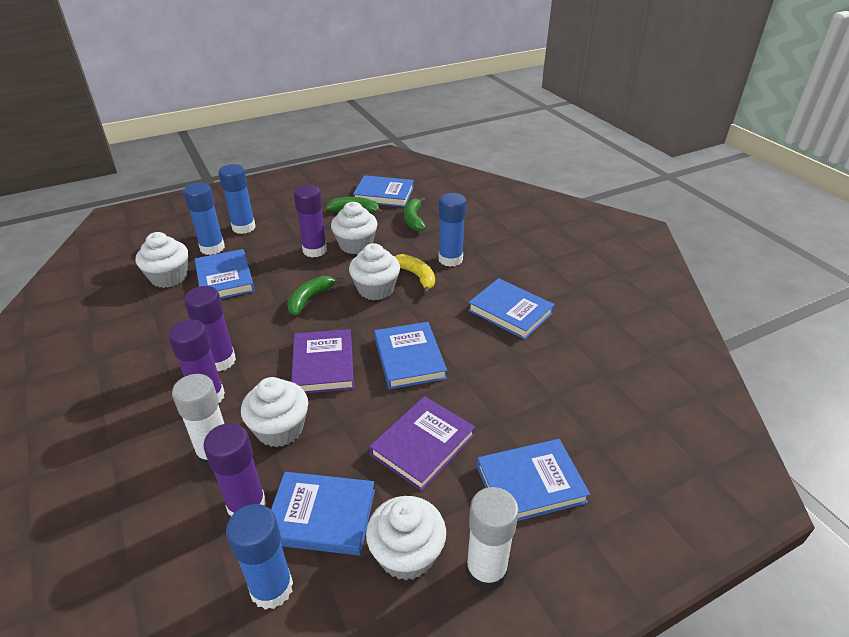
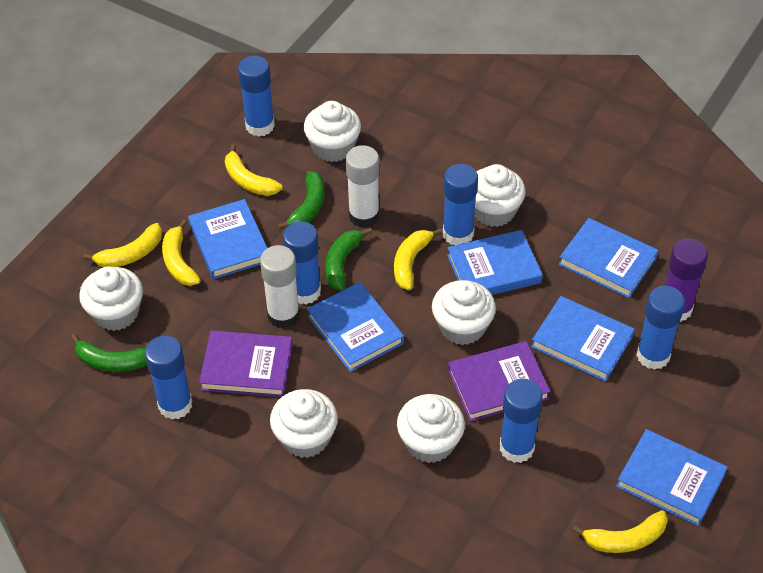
blue glue stick: [183,183,225,255] [219,164,255,234] [226,504,293,610] [438,193,466,267] = 4 -> [145,336,192,419] [238,56,275,137] [283,221,321,304] [443,164,478,245] [500,379,543,463] [636,286,685,370] = 6
purple glue stick: [168,319,225,403] [184,286,236,372] [203,423,266,516] [294,185,327,258] = 4 -> [665,238,708,322] = 1
white cupcake: [136,232,188,288] [241,377,308,447] [331,202,377,254] [349,243,400,300] [366,496,446,580] = 5 -> [79,267,143,331] [270,389,338,458] [304,101,361,162] [397,394,465,463] [432,280,496,345] [474,164,526,227] = 6
yellow banana: [395,254,435,294] = 1 -> [83,223,162,267] [162,220,201,286] [225,145,282,196] [394,228,442,290] [572,510,668,553] = 5

